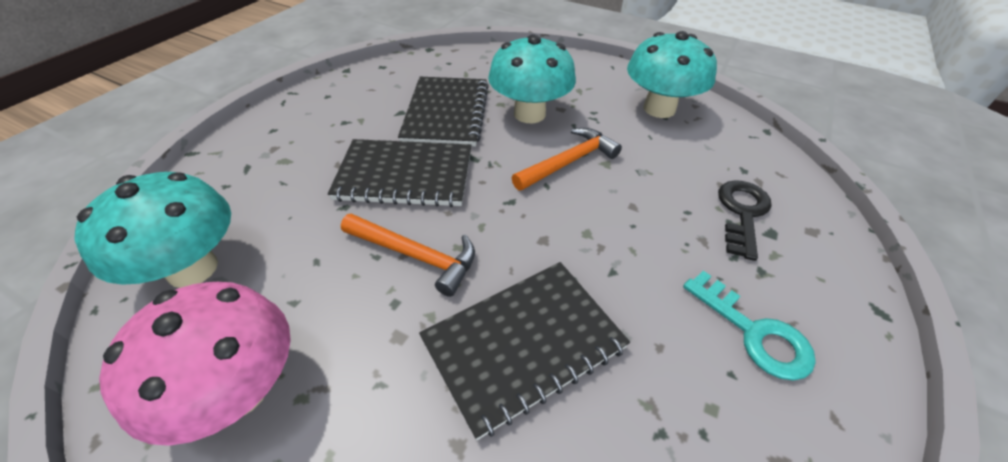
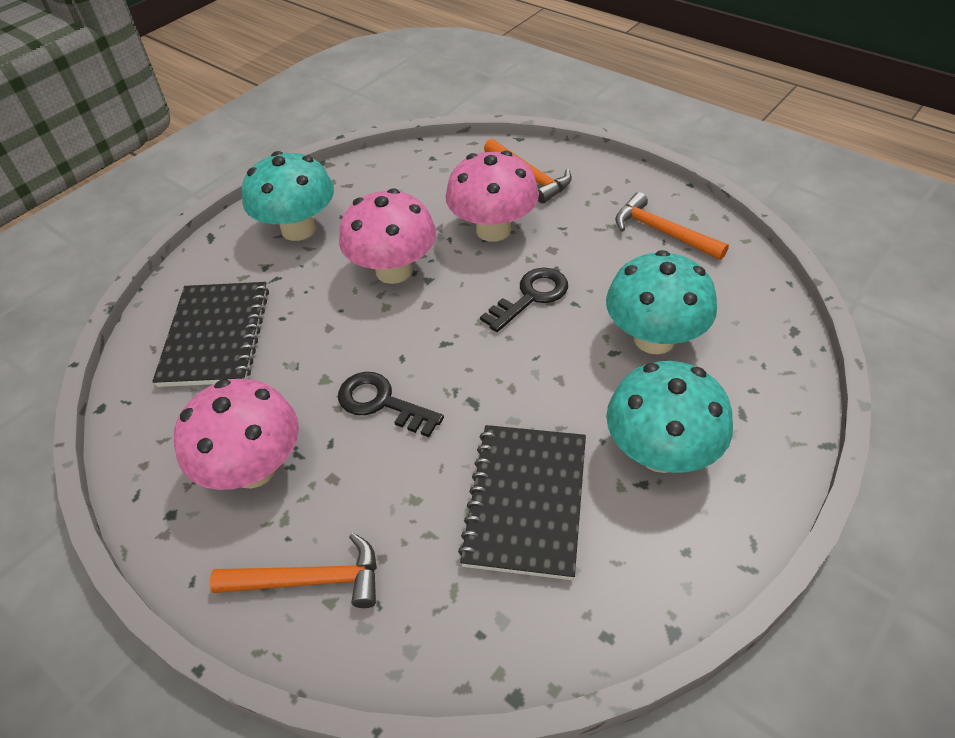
black key: [718,180,772,261] = 1 -> [338,372,444,437] [480,268,568,332] = 2
black notebook: [328,139,471,207] [398,77,489,146] [419,262,630,440] = 3 -> [152,282,269,387] [458,425,586,580] = 2
orange hammer: [341,214,475,297] [512,128,622,191] = 2 -> [210,533,377,608] [484,139,572,203] [615,192,729,260] = 3
pink mushroom: [99,282,291,446] = 1 -> [174,379,299,490] [339,188,436,284] [446,151,539,242] = 3
turquoise key: [683,271,816,380] = 1 -> none = 0

